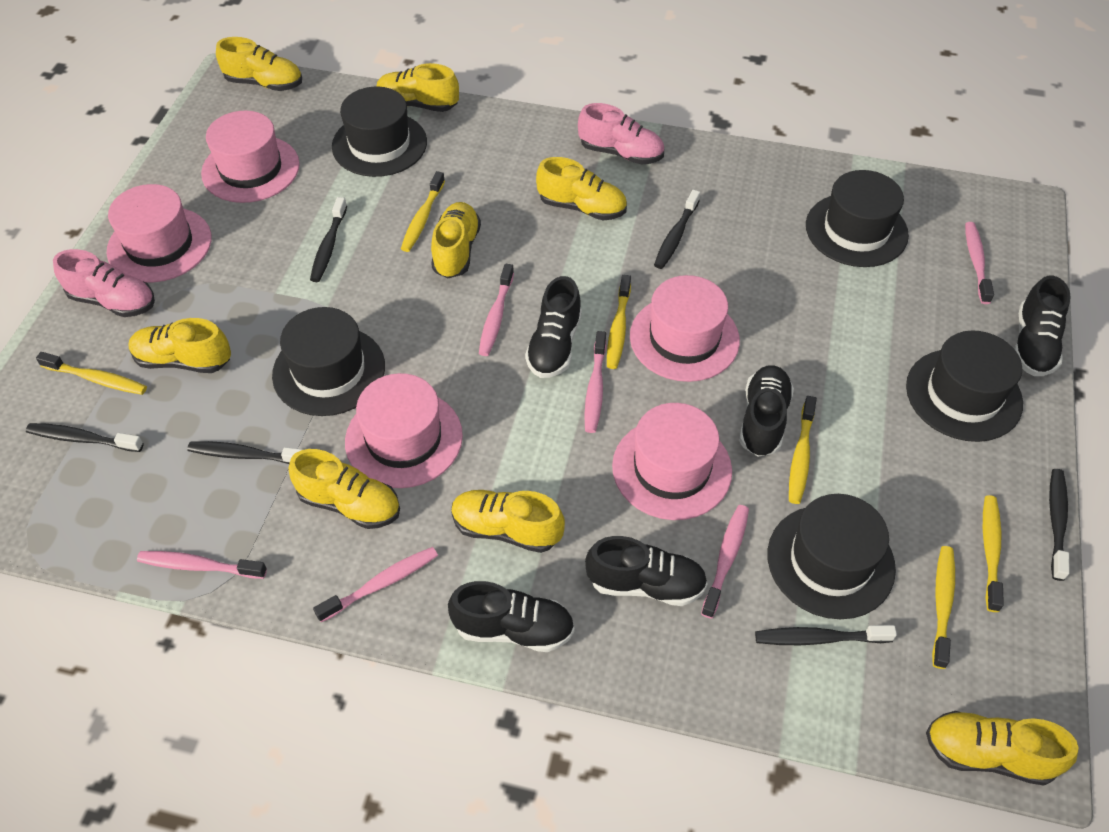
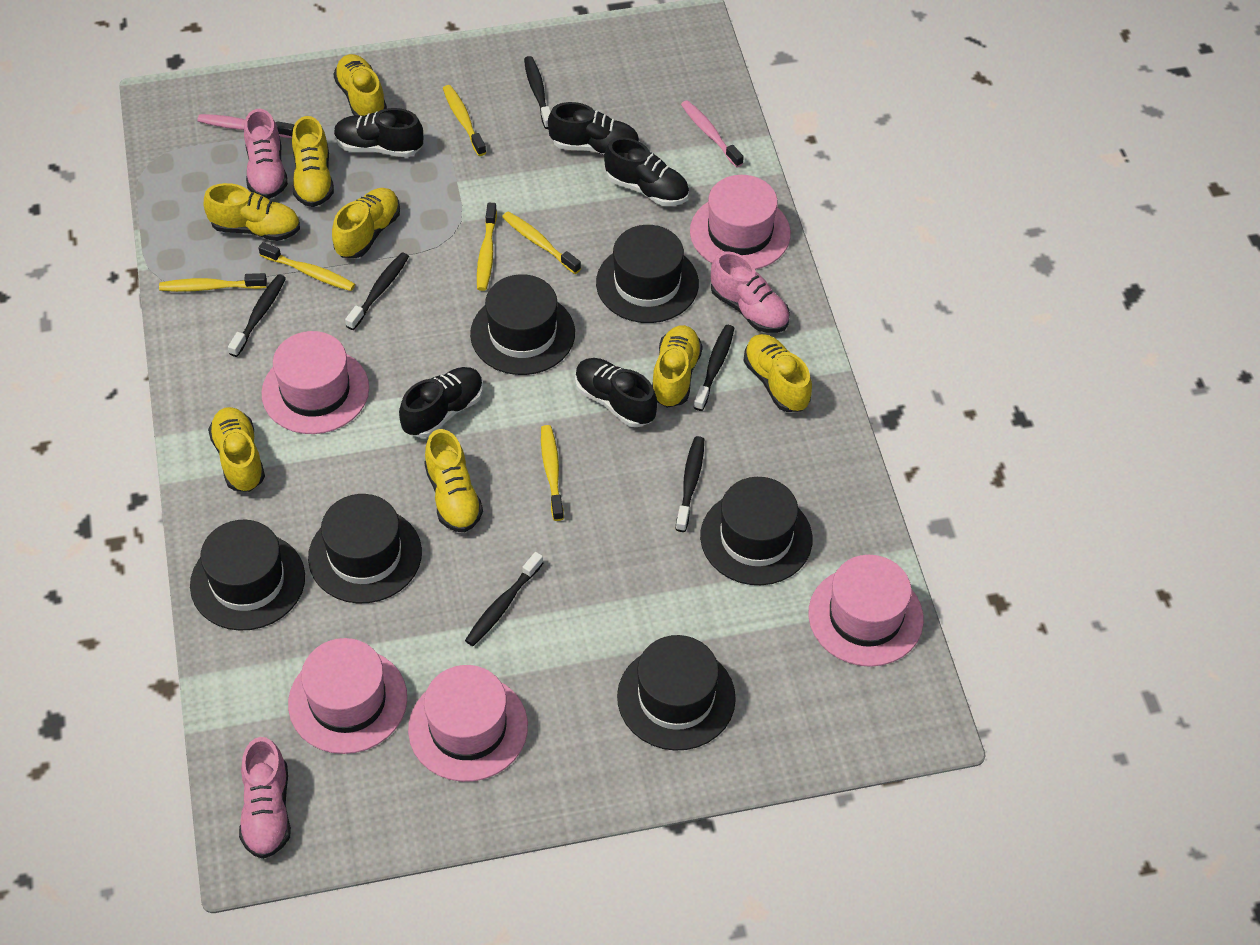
black hat: [272,307,385,416] [332,87,427,177] [767,494,896,619] [806,170,909,267] [906,330,1023,442] = 5 -> [190,520,305,631] [308,494,422,603] [470,274,575,375] [596,225,699,323] [617,635,736,751] [700,477,812,585] = 6
pink shoe: [53,249,155,317] [578,103,664,165] = 2 -> [239,737,291,859] [244,109,288,199] [711,251,790,333] = 3
pink toothbrush: [137,551,267,579] [313,547,438,622] [479,264,514,356] [584,331,606,433] [701,505,749,619] [965,222,994,304] = 6 -> [197,114,294,138] [681,100,744,168] = 2

